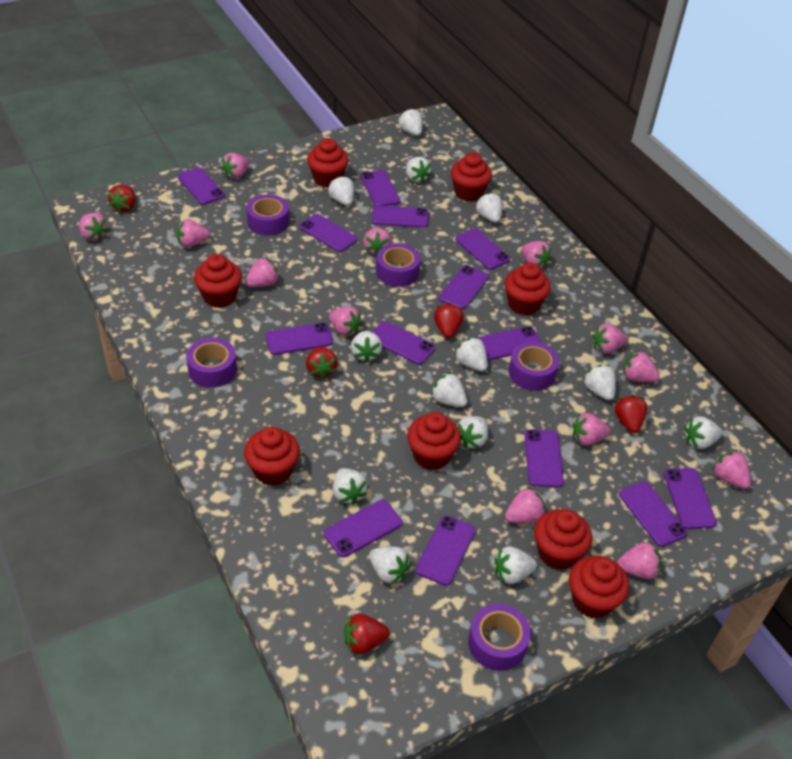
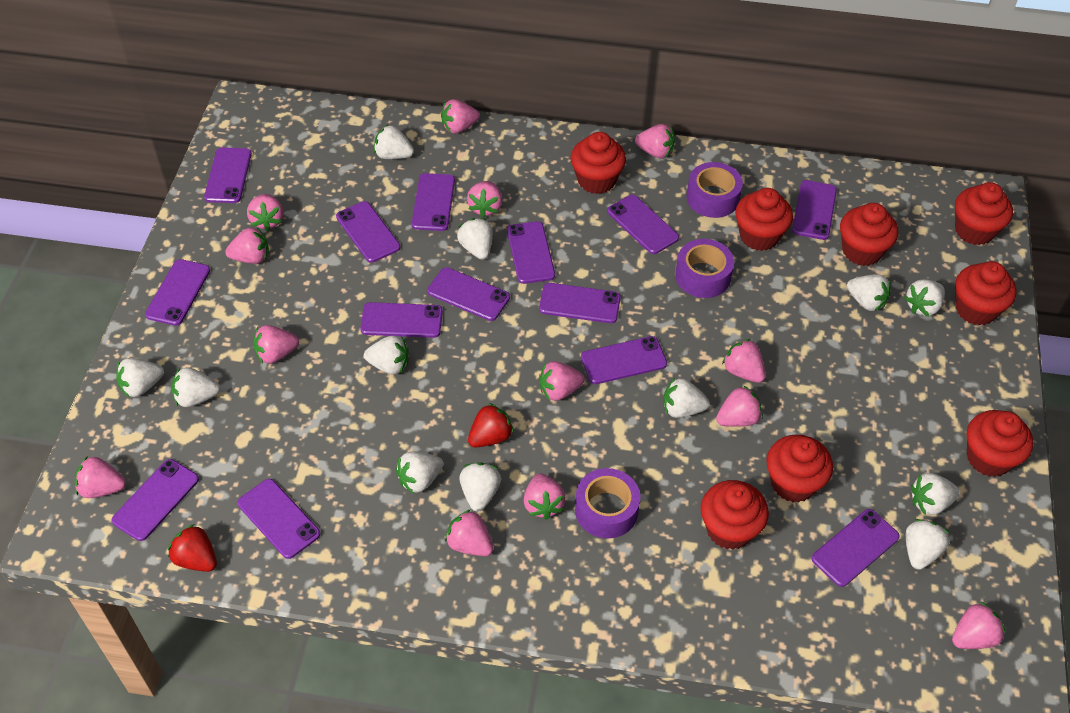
purple tape: [186,338,237,388] [247,195,289,235] [376,243,420,287] [468,604,531,671] [509,342,559,391] = 5 -> [575,468,640,538] [675,239,734,298] [686,162,743,218] = 3
red strawberry: [108,185,135,213] [306,347,338,379] [344,614,390,654] [434,303,464,338] [614,395,648,433] = 5 -> [168,524,217,572] [468,403,514,448] = 2
white strawberry: [328,176,354,206] [333,468,367,505] [351,331,382,363] [369,547,411,585] [398,108,422,136] [406,157,431,183] [431,372,467,407] [454,337,488,372] [457,416,488,448] [475,192,502,223] [495,546,537,584] [583,365,616,400] [684,416,722,449] = 13 -> [116,358,164,397] [171,367,220,407] [364,335,409,374] [374,125,414,159] [396,452,444,493] [457,218,493,260] [459,463,501,512] [663,378,710,418] [847,274,891,312] [904,279,945,317] [906,519,950,570] [911,473,960,515] = 12

